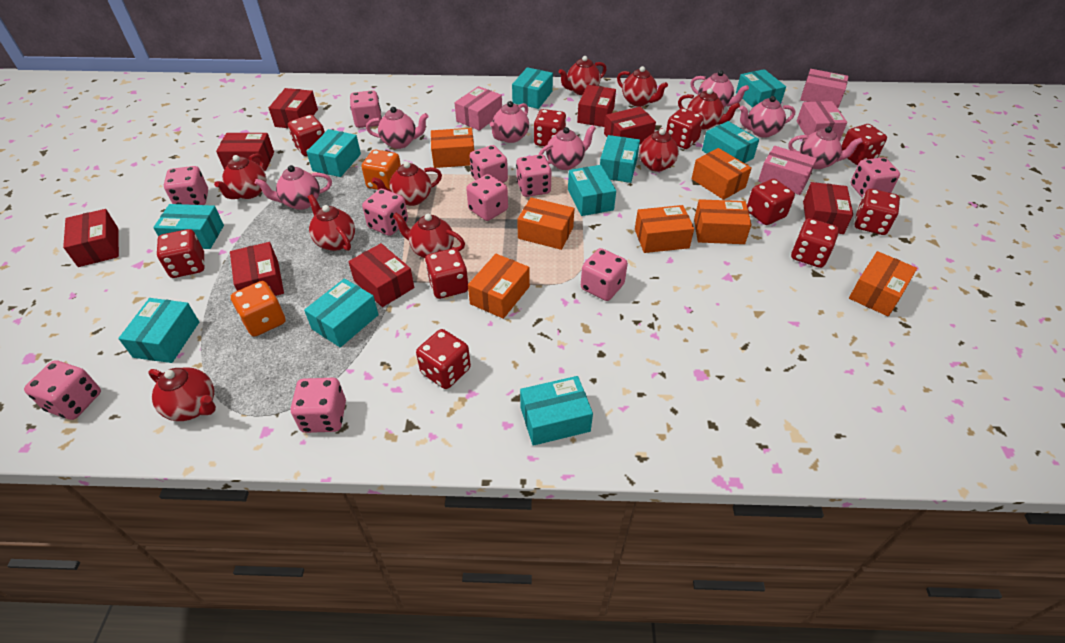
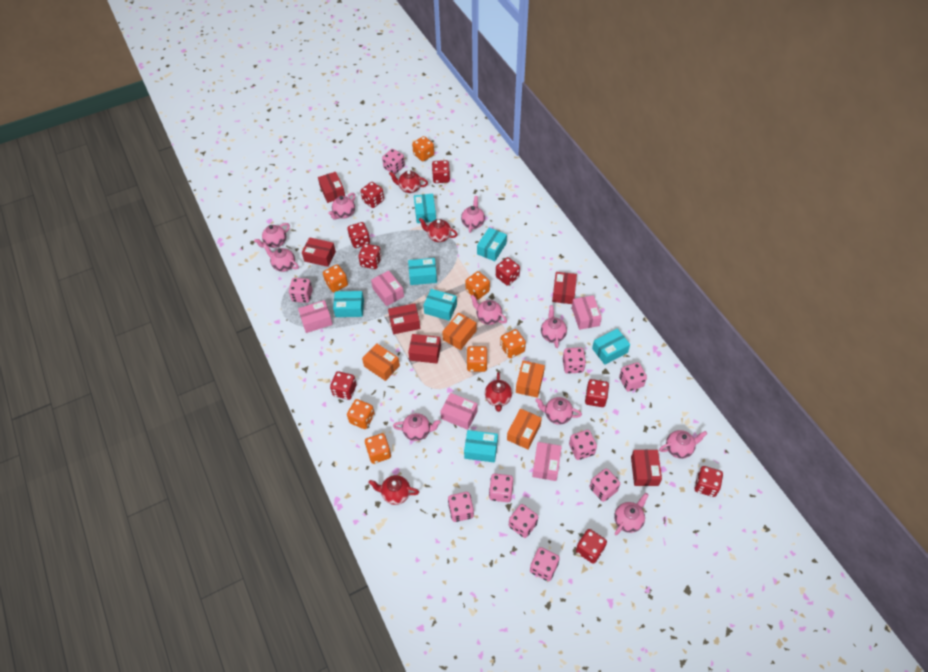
orange box: [431,128,474,168] [468,254,530,319] [517,197,574,250] [635,205,694,253] [692,148,752,200] [694,199,752,244] [849,251,917,316] = 7 -> [362,343,400,381] [442,313,476,350] [507,409,542,449] [516,361,545,398] = 4
orange dice: [231,281,285,337] [362,150,401,190] = 2 -> [323,265,348,292] [347,399,375,429] [365,433,391,464] [412,136,434,161] [465,271,490,300] [466,346,488,372] [500,329,526,358] = 7
pink box: [455,86,502,131] [758,146,817,195] [797,101,847,141] [800,69,849,108] = 4 -> [298,300,333,333] [371,270,404,306] [440,393,478,430] [532,442,562,481] [572,295,602,330] = 5
pink teapot: [255,165,332,210] [366,107,428,149] [490,101,529,143] [539,125,596,170] [691,70,749,107] [739,96,796,138] [788,126,863,169] = 7 -> [254,223,290,248] [263,244,299,272] [328,193,355,220] [393,413,441,441] [461,196,485,233] [470,295,507,325] [535,397,582,425] [541,305,567,348] [614,493,648,535] [659,430,707,459] = 10
red box: [63,209,119,267] [216,133,274,171] [230,242,284,296] [269,88,318,128] [348,243,414,307] [577,85,616,127] [604,107,656,144] [803,182,853,234] = 8 -> [302,237,336,267] [318,172,345,203] [388,303,420,334] [408,334,441,364] [552,272,577,304] [631,450,662,486] = 6
red dice: [157,229,204,278] [288,115,325,156] [416,329,471,389] [425,248,468,299] [534,109,566,146] [666,108,704,149] [747,179,795,225] [791,218,839,268] [841,124,887,165] [855,189,900,235] = 10 -> [330,371,356,400] [347,222,370,248] [358,244,382,269] [361,182,384,208] [432,160,450,183] [496,257,520,286] [576,529,607,564] [585,379,609,407] [695,466,723,497] = 9
red teapot: [148,367,216,421] [214,154,266,199] [308,194,355,251] [372,161,442,206] [392,213,465,258] [558,56,607,95] [617,66,668,106] [639,128,679,172] [678,88,740,129] = 9 -> [369,475,419,505] [389,170,428,193] [419,218,458,242] [485,372,512,412] = 4
turquoise box: [118,298,199,363] [153,204,224,249] [304,279,379,347] [306,129,361,177] [512,67,553,109] [520,376,593,446] [568,165,616,216] [600,135,640,183] [702,121,759,163] [736,69,786,108] = 10 -> [333,291,364,317] [408,258,437,285] [414,194,436,223] [423,289,457,321] [464,430,498,462] [477,228,507,261] [592,329,630,365] = 7

